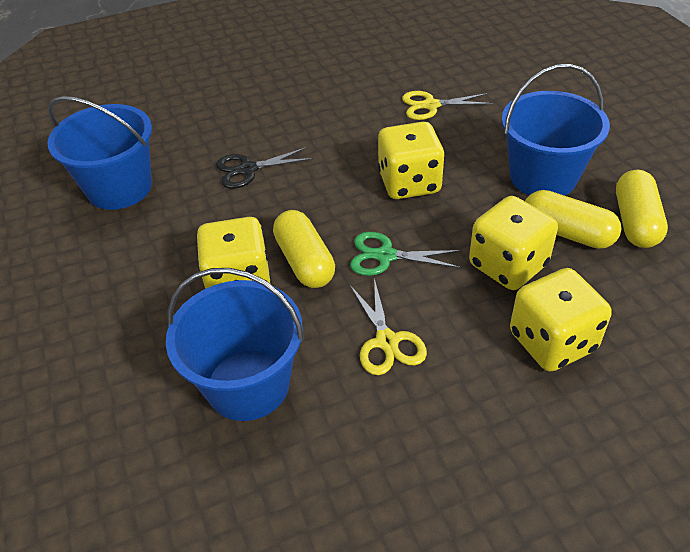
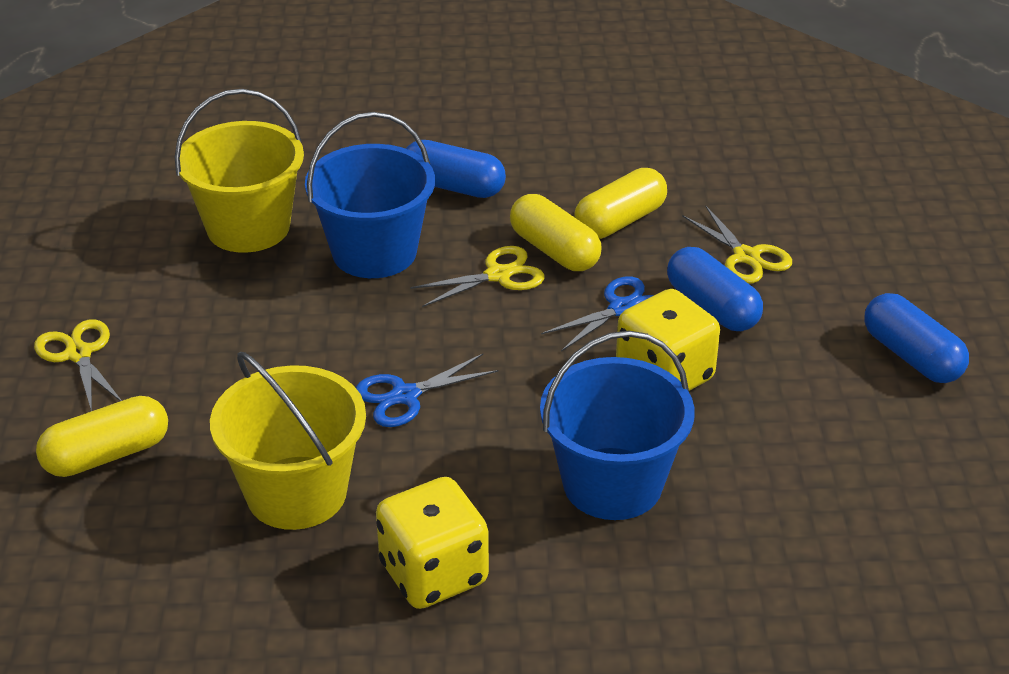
black scissors: [216,147,314,189] = 1 -> none = 0
blue bucket: [47,96,152,210] [166,268,304,421] [502,64,610,196] = 3 -> [305,112,435,278] [540,331,695,520] = 2
blue capsule: none = 0 -> [406,140,506,198] [667,247,763,331] [864,293,969,383] = 3
blue scissors: none = 0 -> [356,354,499,427] [541,276,654,352] = 2
green scissors: [350,232,462,276] = 1 -> none = 0
yellow bucket: none = 0 -> [175,89,304,253] [210,352,366,530] = 2
yellow dice: [197,217,272,289] [378,122,445,199] [469,196,558,290] [510,268,612,372] = 4 -> [376,477,489,609] [616,289,720,391] = 2
yellow scissors: [350,278,427,375] [402,91,493,120] = 2 -> [34,319,122,411] [410,246,545,307] [682,205,792,284] = 3

